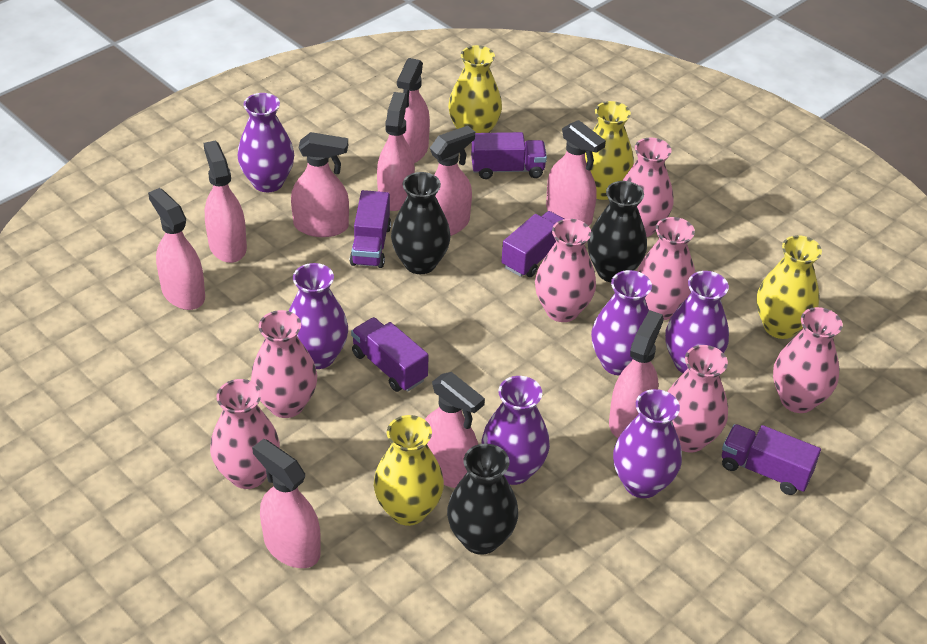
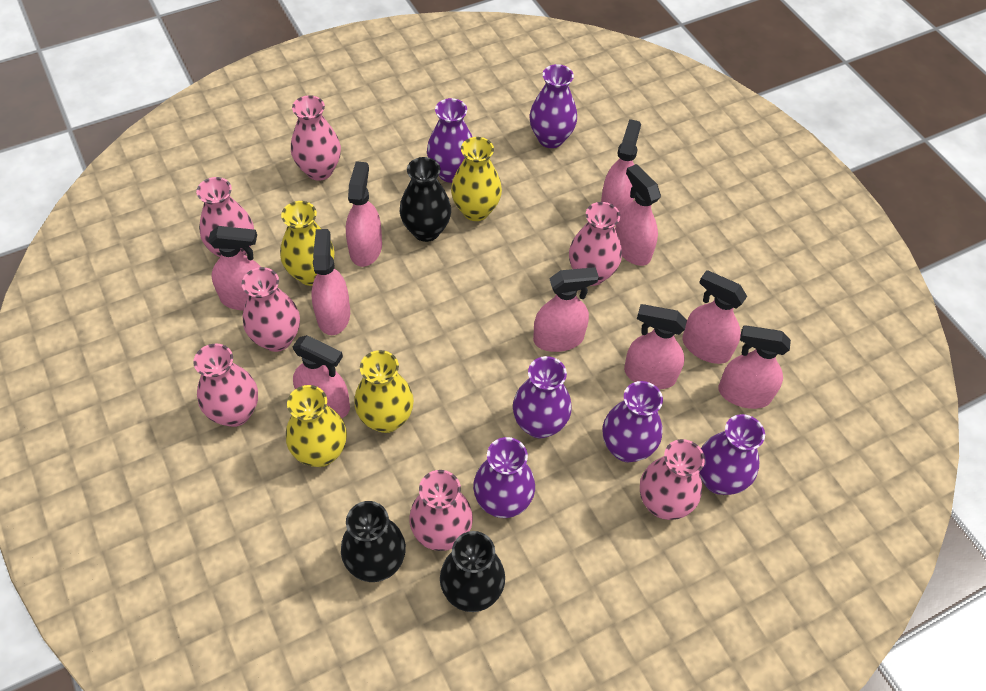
purple truck: [350,190,391,268] [351,317,429,392] [471,132,547,179] [501,211,564,277] [722,424,821,495] = 5 -> none = 0

